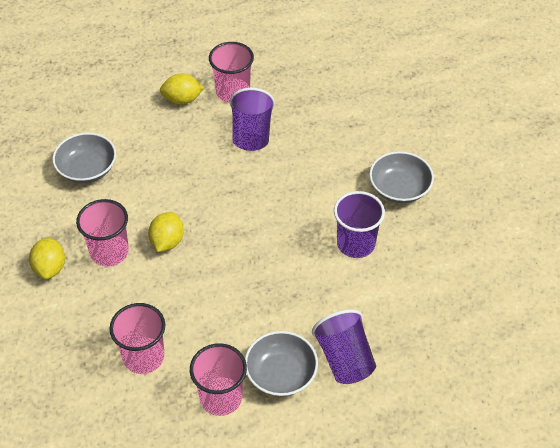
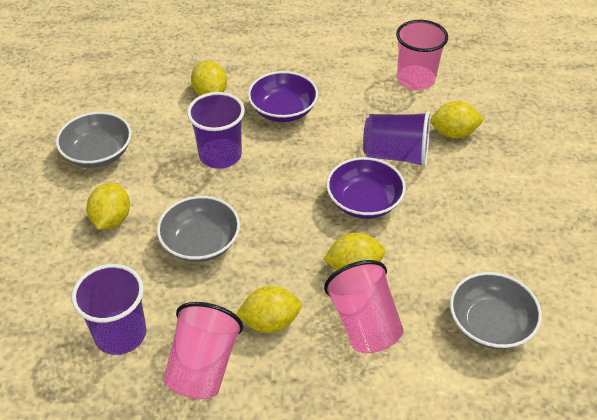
pink cup: [76,199,129,266] [109,303,165,374] [190,343,247,416] [209,42,254,103] = 4 -> [163,302,243,399] [324,260,404,353] [396,20,448,90] = 3
purple bowl: none = 0 -> [248,71,318,122] [326,157,406,219] = 2
yellow lemon: [29,237,65,279] [148,212,184,252] [160,74,204,105] = 3 -> [87,183,130,230] [191,61,227,96] [236,286,302,333] [323,233,385,271] [430,101,484,139] = 5

